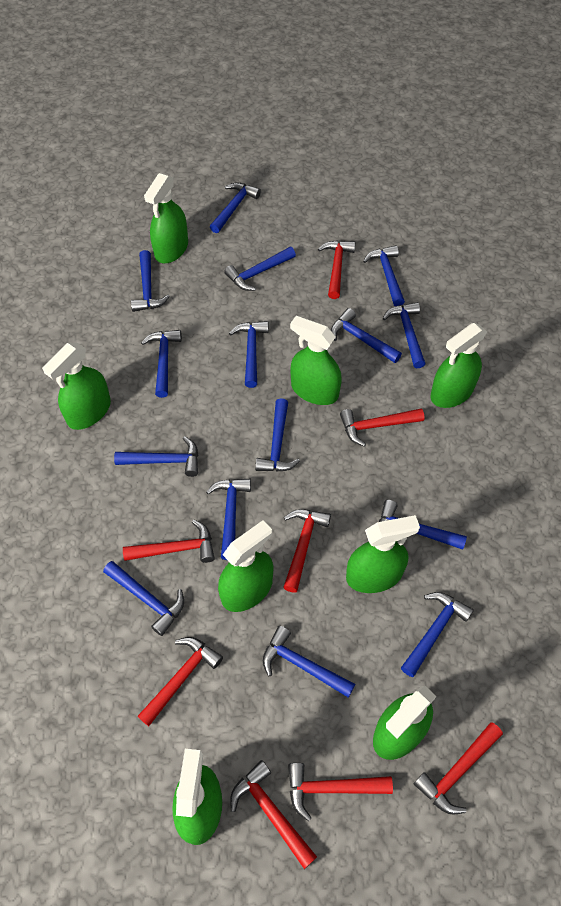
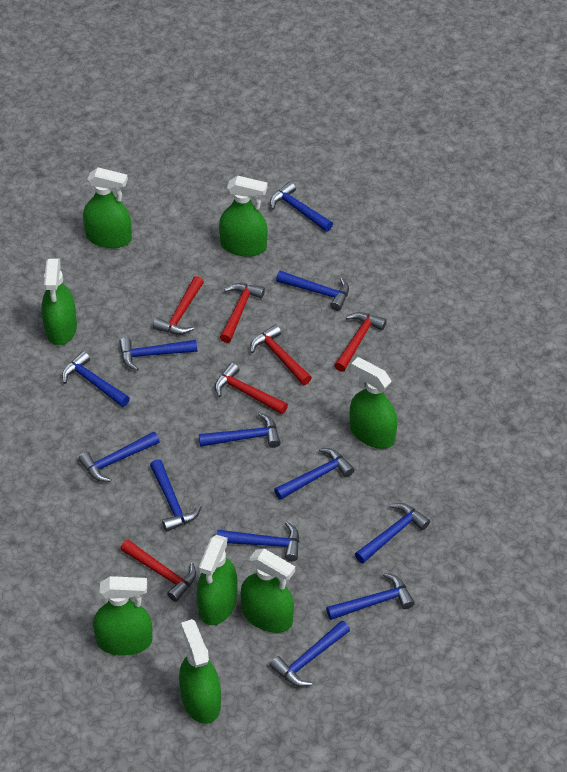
blue hammer: [103,561,184,636] [114,436,199,477] [131,250,170,312] [141,330,182,398] [206,479,251,560] [210,183,261,233] [224,247,296,291] [229,321,268,388] [255,398,300,472] [263,625,355,698] [331,308,402,363] [363,245,405,306] [379,500,467,550] [383,302,426,368] [401,592,474,677] = 15 -> [62,351,130,407] [78,432,160,482] [119,337,197,371] [150,459,202,532] [199,413,281,448] [217,521,299,561] [270,182,333,232] [270,620,350,687] [274,448,354,500] [276,271,349,311] [326,573,415,620] [355,503,430,563] = 12
red hammer: [123,520,215,563] [137,637,223,726] [230,760,317,869] [283,509,331,592] [288,763,393,821] [318,240,355,299] [340,408,424,447] [414,722,503,815] = 8 -> [120,540,196,602] [153,276,204,335] [215,363,288,414] [220,283,265,343] [250,324,312,385] [334,312,387,372] = 6

